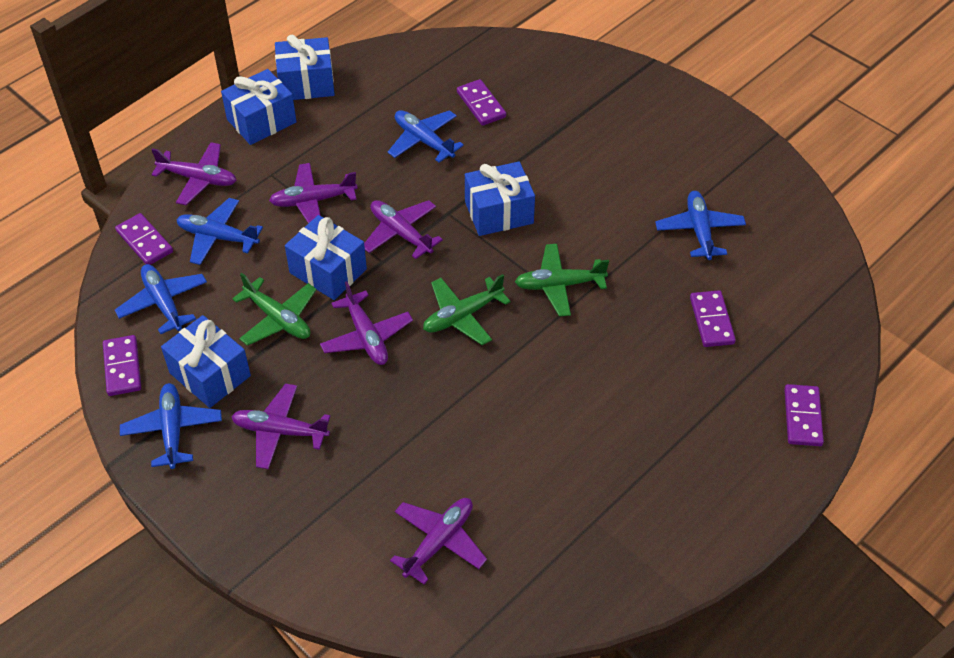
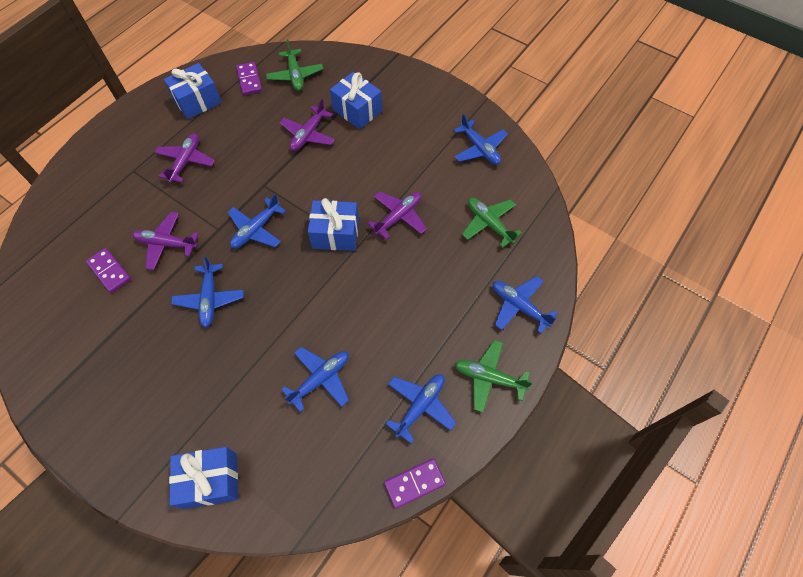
blue gift: [161,315,251,408] [221,69,297,145] [275,35,335,100] [285,215,367,300] [465,162,535,236] = 5 -> [164,63,222,119] [169,447,238,509] [308,198,359,251] [330,72,382,129] = 4
blue plane: [115,264,207,334] [120,383,222,469] [176,198,263,265] [388,110,464,162] [655,191,746,260] = 5 -> [171,255,244,328] [228,194,286,248] [281,347,349,412] [386,374,456,443] [453,114,508,165] [493,276,558,334] = 6
purple domino: [103,335,141,396] [115,213,173,265] [457,79,506,126] [690,290,736,347] [784,384,824,446] = 5 -> [86,248,131,293] [236,62,262,95] [384,458,446,509] = 3
purple plane: [151,142,237,205] [231,383,331,469] [269,163,358,224] [320,281,413,365] [364,200,443,259] [390,498,487,584] = 6 -> [132,212,199,270] [154,133,215,183] [280,99,335,151] [368,191,427,240] = 4

